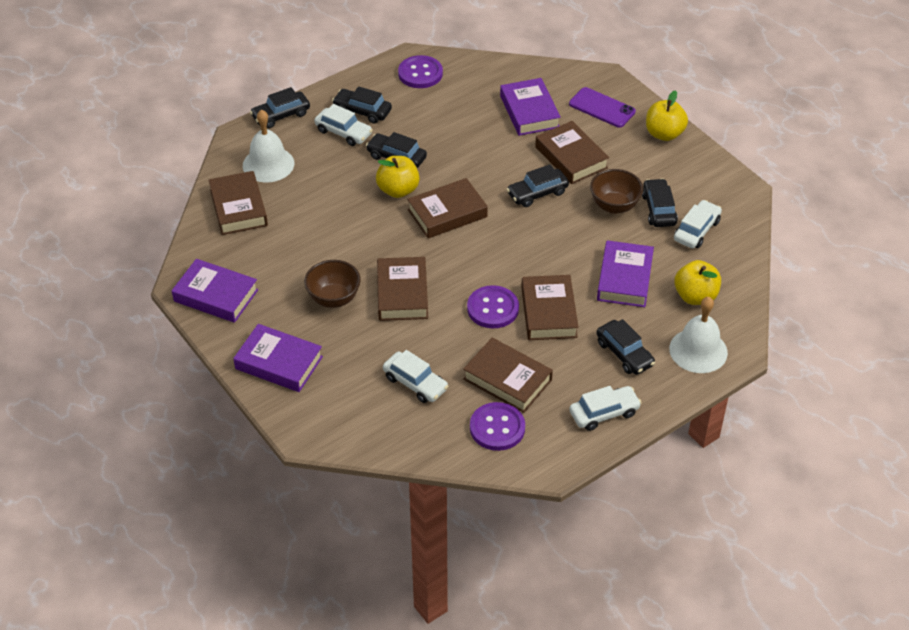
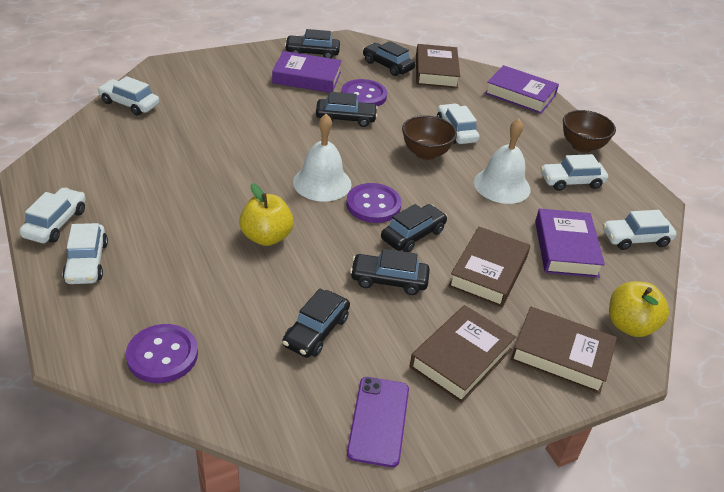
brown book: [209,171,268,235] [377,257,428,321] [407,178,488,238] [463,338,553,413] [521,275,579,340] [535,121,609,184] = 6 -> [410,305,516,403] [416,44,460,88] [448,227,530,308] [510,307,617,394] = 4
purple book: [172,259,258,323] [233,324,323,392] [500,78,561,136] [597,240,654,307] = 4 -> [272,51,342,92] [485,65,559,114] [535,209,605,278] = 3
white car: [314,104,373,146] [383,350,449,403] [569,386,642,431] [674,200,722,248] = 4 -> [19,187,86,243] [63,223,108,284] [98,76,159,116] [437,103,480,144] [541,154,608,191] [603,210,677,250] = 6
yellow apple: [376,156,420,198] [646,90,688,141] [674,260,721,305] = 3 -> [239,183,294,246] [609,281,669,337] = 2

